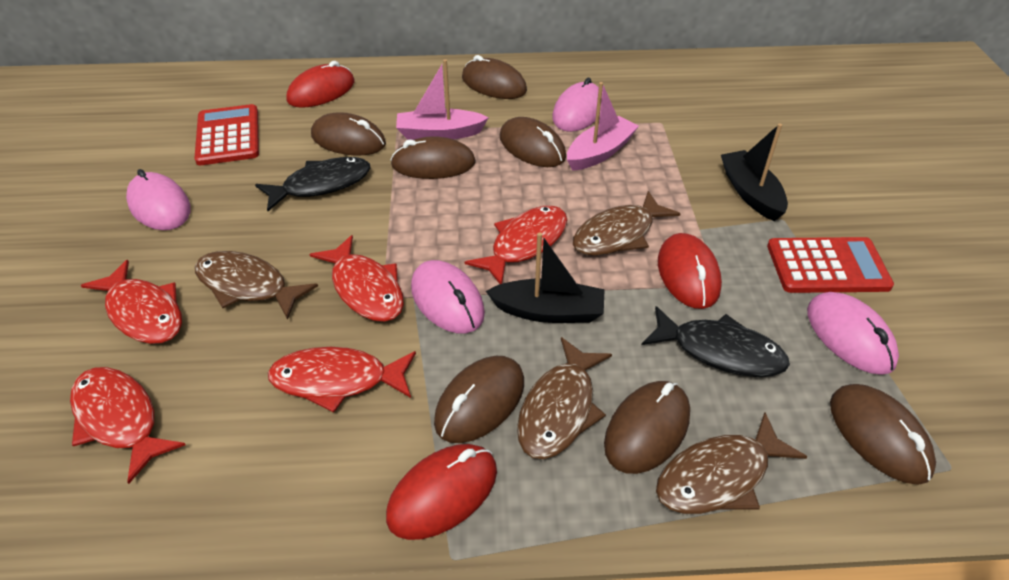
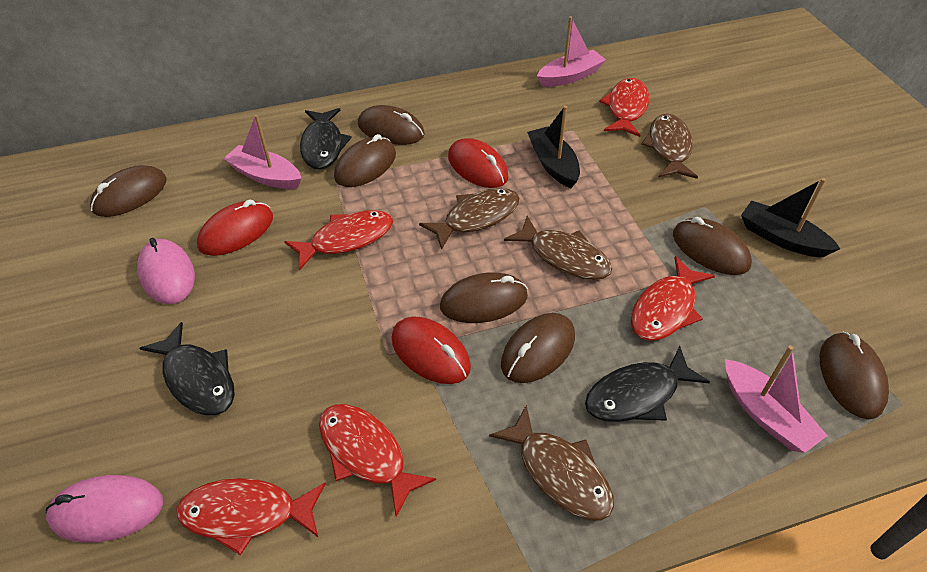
black fish: [255,157,370,211] [642,306,790,377] = 2 -> [140,322,235,415] [300,108,352,170] [585,346,710,422] = 3
pink boat: [396,59,489,140] [567,82,639,171] = 2 -> [223,115,302,189] [537,16,606,87] [725,346,828,453] = 3
pink mouse: [126,169,191,230] [411,260,485,334] [552,78,599,132] [807,292,899,375] = 4 -> [46,475,163,543] [137,238,195,304] = 2
red calculator: [195,104,259,165] [767,237,894,293] = 2 -> none = 0

